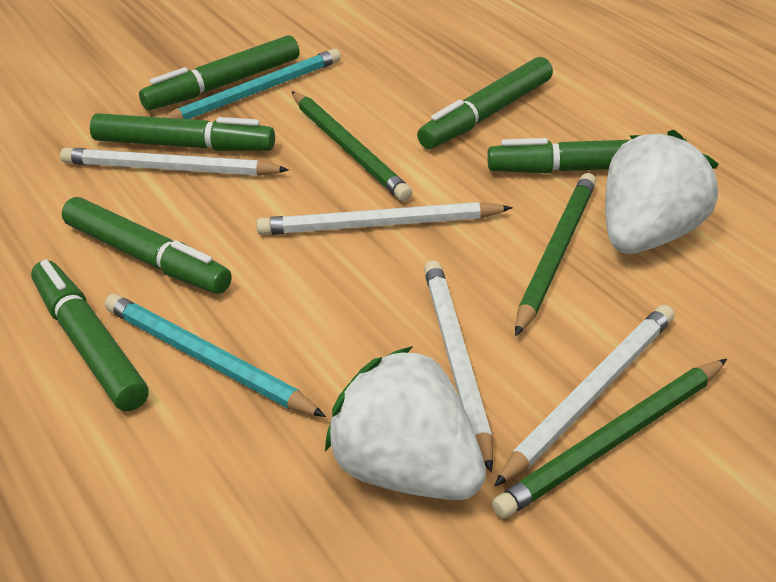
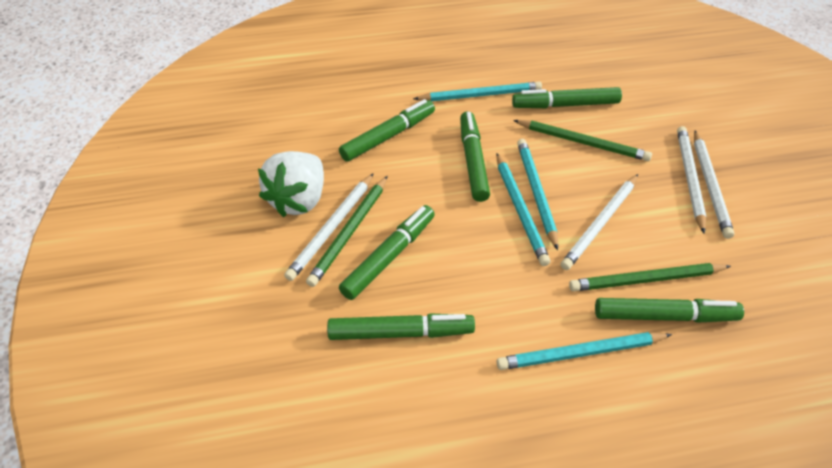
turquoise pencil: [105,294,326,417] [163,49,341,119] = 2 -> [413,82,542,101] [496,153,551,266] [497,332,672,370] [517,139,558,250] = 4
white strawberry: [325,346,486,500] [605,130,719,254] = 2 -> [258,151,324,217] = 1

